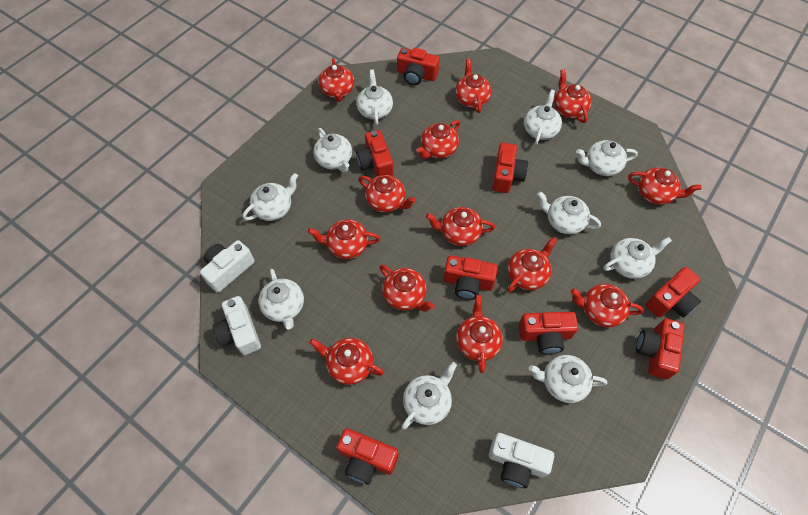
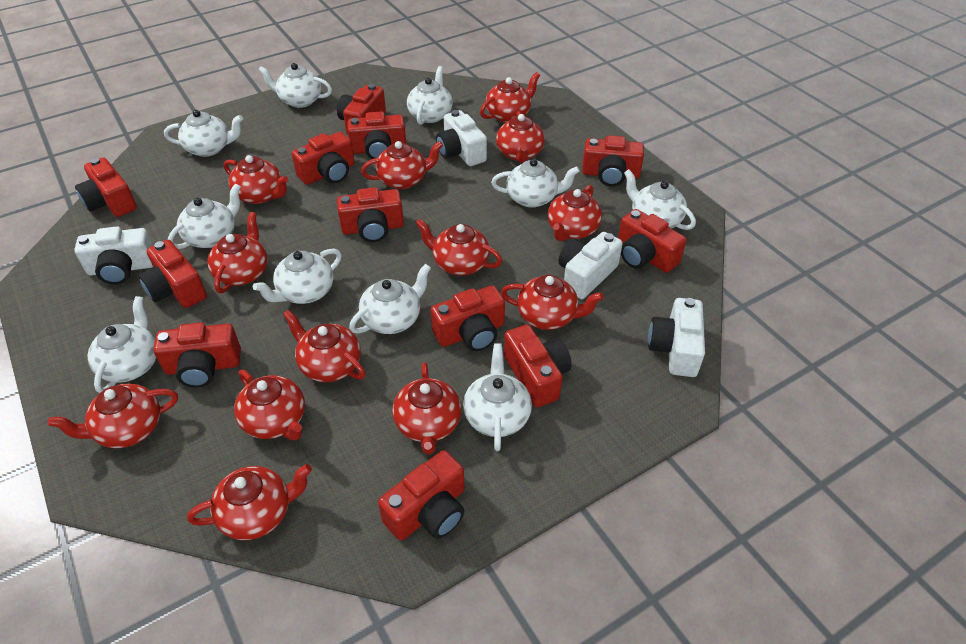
red camera: [336,428,398,485] [356,130,394,177] [397,48,439,85] [444,255,498,300] [492,143,528,193] [519,312,578,354] [636,318,685,380] [645,267,701,318] = 8 -> [75,157,137,217] [138,240,207,308] [153,323,241,388] [291,132,354,185] [337,84,386,135] [337,187,404,242] [347,111,406,159] [378,450,465,541] [431,285,505,351] [504,325,572,407] [582,135,644,186] [618,209,686,273] = 12
white camera: [200,240,255,293] [213,296,261,355] [489,433,554,488] = 3 -> [74,226,153,285] [436,110,487,166] [558,232,623,299] [648,298,705,377] = 4

